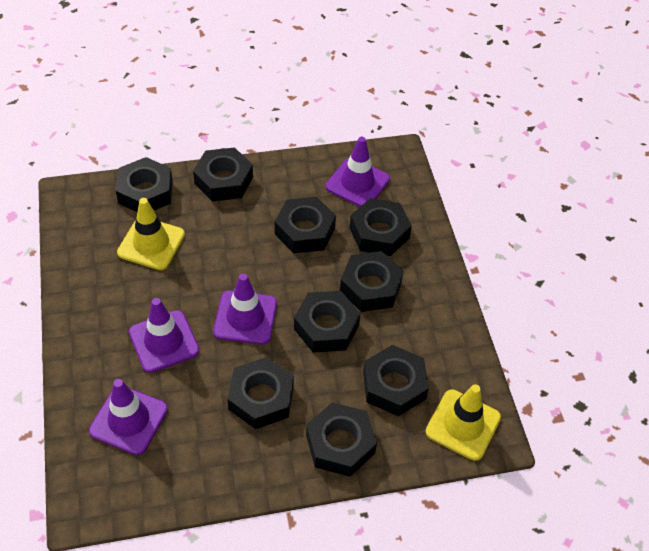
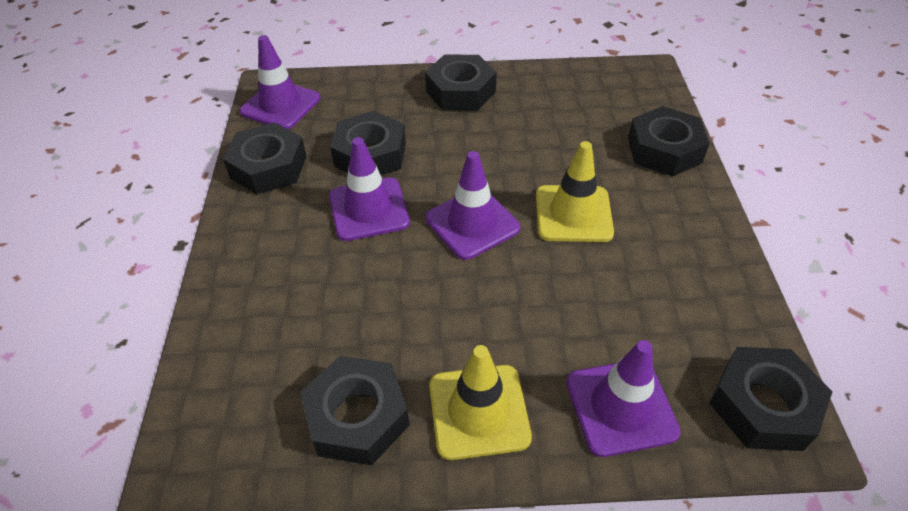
black nut: [115,157,173,212] [193,148,253,201] [227,357,294,429] [275,197,336,253] [294,291,361,353] [306,402,377,477] [340,251,404,312] [350,198,412,256] [363,345,429,416] = 9 -> [223,123,307,194] [300,356,410,465] [330,111,406,175] [425,55,497,111] [628,106,710,177] [710,347,833,451] = 6

